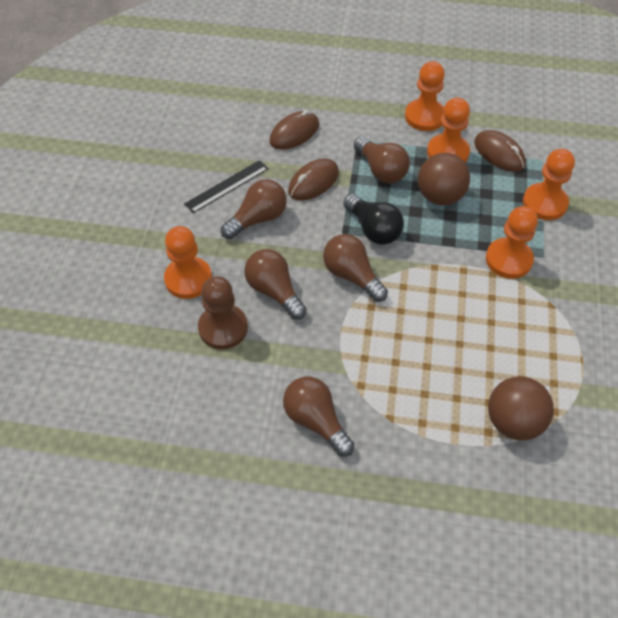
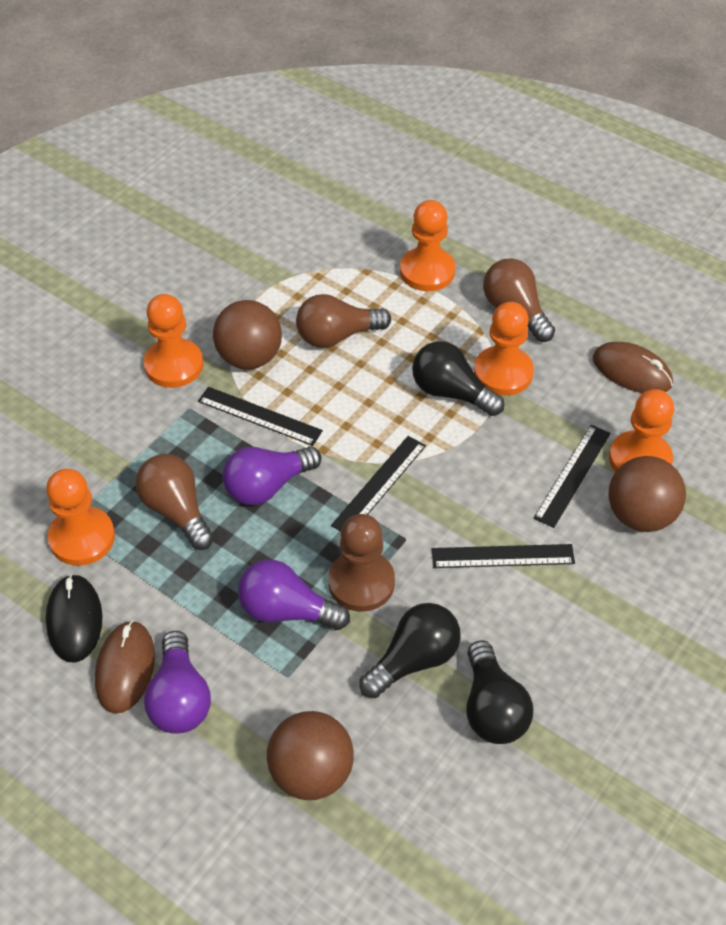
black light bulb: [343,194,404,245] = 1 -> [359,603,461,698] [412,341,504,416] [466,640,533,744] = 3
black mouse: none = 0 -> [46,574,103,663] = 1
black ruler: [184,160,268,213] = 1 -> [198,387,323,446] [331,436,426,532] [432,544,575,568] [534,425,611,528] = 4
brown ball: [418,153,470,205] [488,376,554,440] = 2 -> [213,300,282,369] [267,711,354,800] [608,456,686,532] = 3
brown light bulb: [221,179,287,239] [244,249,307,319] [283,377,354,456] [323,234,388,302] [354,137,410,183] = 5 -> [135,454,214,550] [296,294,391,348] [483,258,555,342] = 3
brown mouse: [269,110,319,150] [288,159,339,201] [474,130,526,172] = 3 -> [95,620,155,714] [593,342,673,393] = 2
purple light bulb: none = 0 -> [144,631,211,734] [222,446,321,505] [238,560,350,630] = 3

